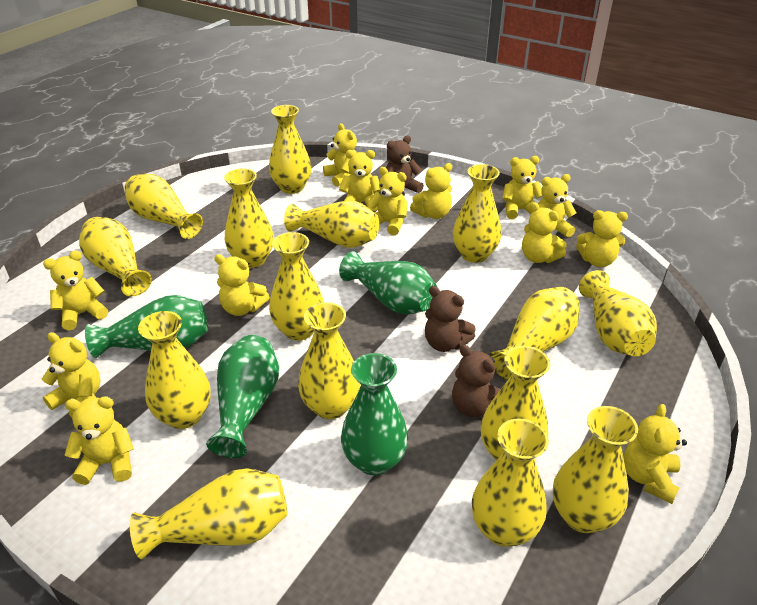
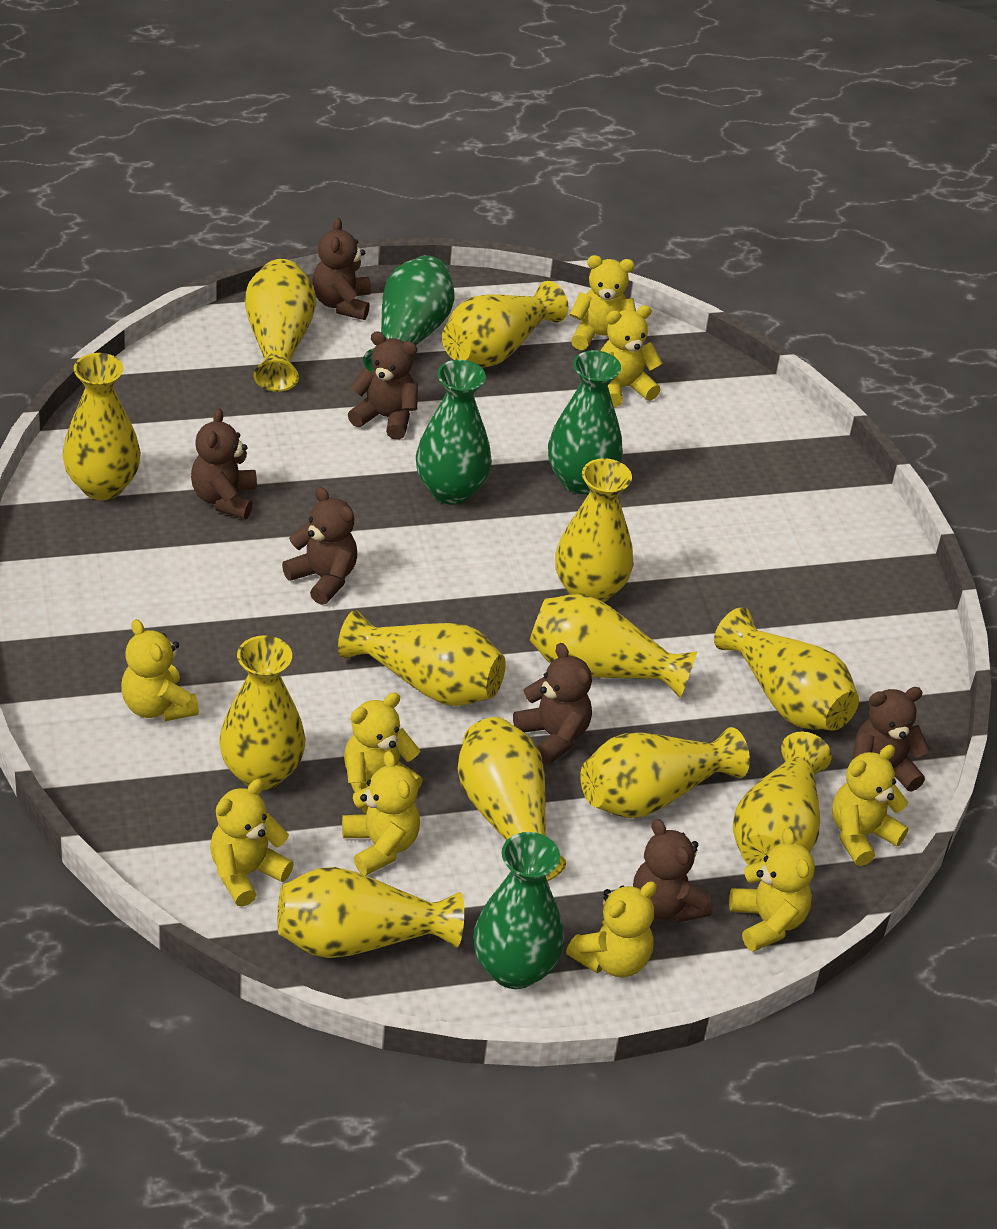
brown teddy bear: [386,136,424,196] [425,286,476,352] [452,345,500,417] = 3 -> [191,408,257,519] [282,487,357,605] [313,218,371,320] [348,331,418,440] [513,643,592,765] [633,819,712,923] [852,687,930,792] = 7
yellow teddy bear: [42,332,101,417] [43,250,108,330] [65,396,134,485] [214,254,270,316] [323,123,357,187] [339,150,380,211] [367,167,408,235] [410,163,452,219] [502,156,542,219] [522,202,567,263] [538,174,576,237] [576,210,628,267] [624,404,687,504] = 13 -> [121,619,199,721] [210,779,294,907] [342,751,420,876] [344,692,423,813] [566,881,657,977] [570,255,636,350] [601,305,662,407] [729,828,815,952] [832,745,909,866] = 9
yellow vase: [79,217,152,296] [124,174,203,239] [130,468,288,559] [138,311,211,429] [224,168,274,268] [269,105,311,194] [269,232,324,341] [284,200,379,248] [298,302,361,419] [453,164,501,263] [472,418,549,547] [481,346,550,460] [489,287,579,380] [553,406,638,533] [579,270,657,356] = 15 -> [62,353,141,500] [219,635,305,790] [245,259,316,392] [277,867,464,958] [338,610,506,706] [442,281,568,367] [457,717,566,881] [530,594,697,698] [555,458,633,603] [580,727,750,818] [714,607,859,730] [733,732,832,865] = 12

